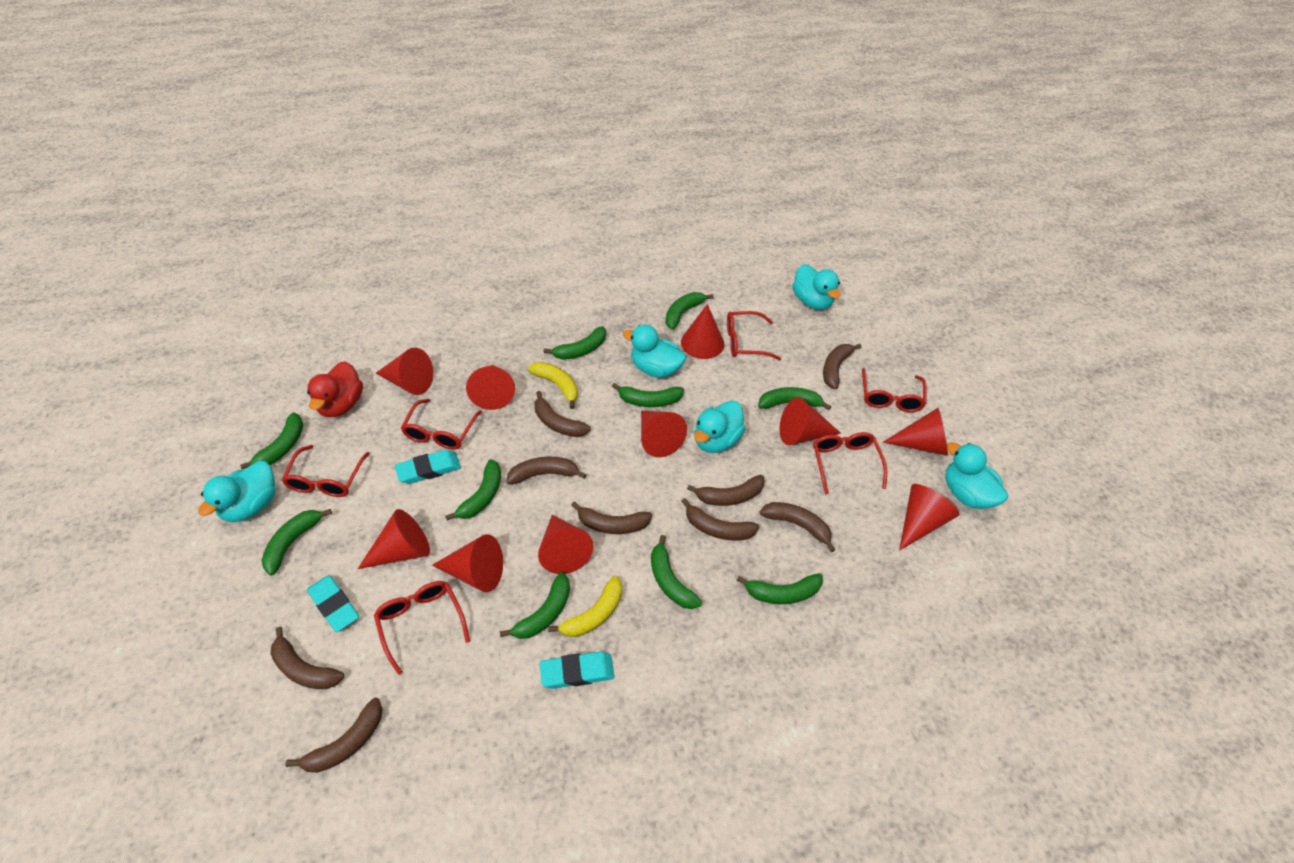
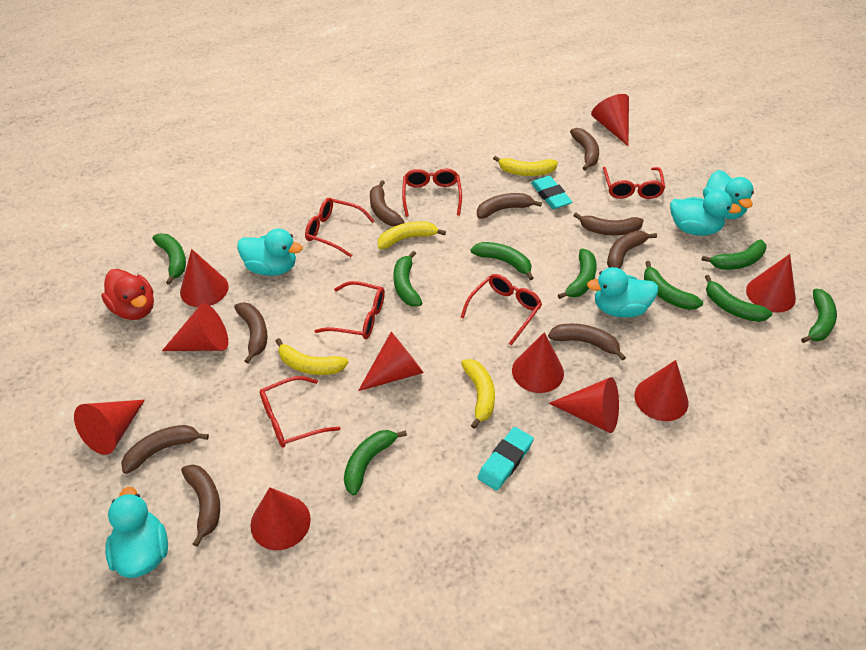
green banana: [240,412,303,470] [261,509,332,575] [445,459,501,520] [500,572,570,639] [543,326,606,360] [612,383,684,407] [651,535,702,609] [665,292,714,330] [737,573,823,604] [758,387,831,410] = 10 -> [153,234,186,285] [344,430,407,496] [393,251,422,307] [471,242,534,280] [558,249,597,299] [644,261,703,310] [701,240,767,270] [705,275,772,322] [801,288,837,343] = 9
turquoise eraser: [307,575,359,632] [395,450,461,484] [540,652,614,689] = 3 -> [477,427,534,491] [531,176,572,209] = 2
yellow banana: [528,362,578,409] [548,576,622,637] = 2 -> [275,338,349,375] [378,221,446,249] [461,359,495,429] [493,156,558,176] = 4

